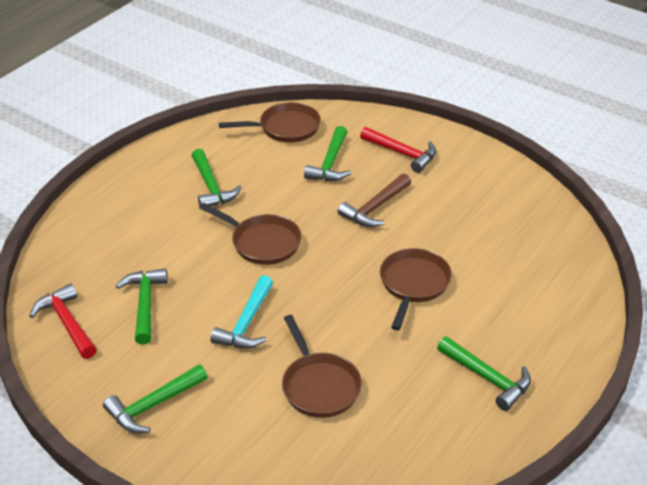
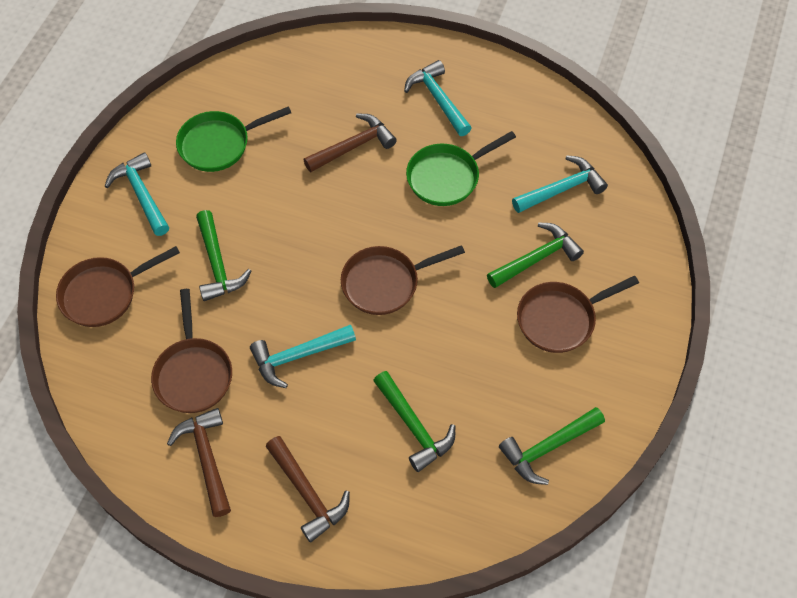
brown hammer: [338,173,411,227] = 1 -> [167,408,231,517] [266,436,350,542] [304,114,397,172] = 3
green hammer: [103,364,208,433] [116,268,168,345] [191,149,242,206] [304,126,351,181] [437,336,531,411] = 5 -> [196,210,251,301] [373,371,455,472] [487,222,584,288] [499,407,605,485] = 4
green pan: none = 0 -> [176,106,291,172] [406,131,516,206] = 2
red hammer: [29,284,97,359] [360,127,436,173] = 2 -> none = 0
turquoise hammer: [210,275,273,349] = 1 -> [105,152,169,236] [250,325,356,388] [404,60,472,136] [512,155,608,213] = 4

